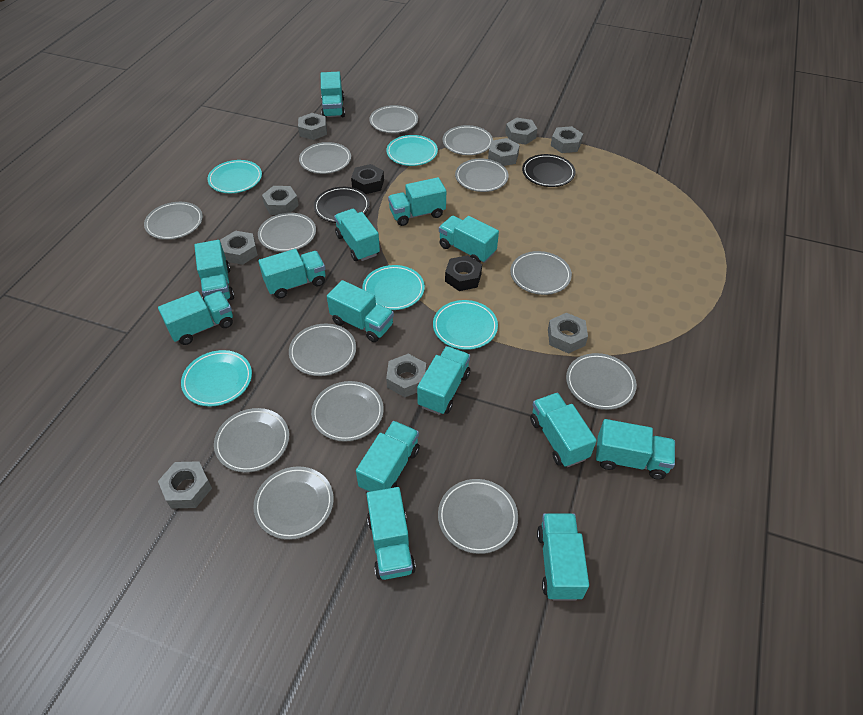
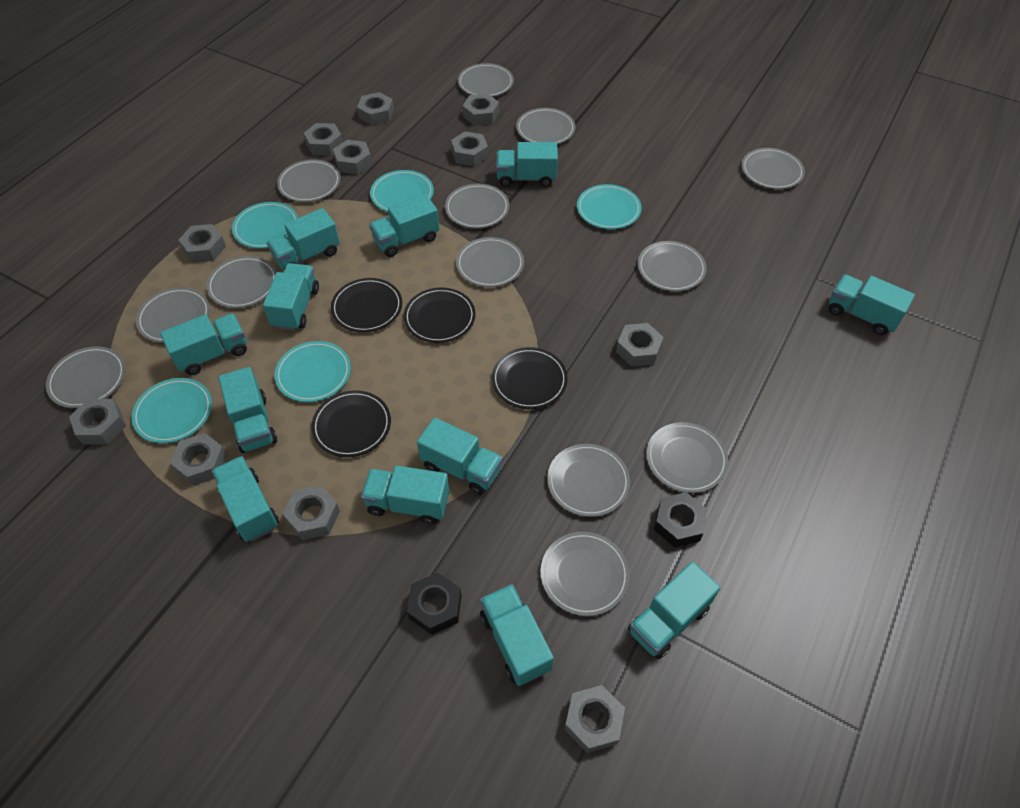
black plate: [314,187,370,223] [522,154,575,187] = 2 -> [311,390,391,457] [331,278,402,332] [404,288,475,343] [492,347,568,409] = 4
grey nut: [158,461,212,509] [220,231,258,265] [262,186,299,215] [298,113,327,140] [386,354,426,397] [488,138,520,166] [505,118,537,145] [548,313,588,354] [551,126,583,153] = 9 -> [69,399,126,444] [170,433,227,486] [179,224,226,263] [283,485,340,540] [304,123,343,156] [333,140,372,174] [357,92,394,125] [451,131,488,166] [463,93,499,126] [564,685,625,753] [616,323,664,367] = 11
turquoise truck: [158,291,233,345] [194,240,234,300] [258,249,326,298] [321,72,345,117] [327,280,394,342] [334,209,380,261] [356,421,420,492] [366,487,416,580] [388,177,446,226] [417,346,470,415] [439,216,499,263] [530,393,597,467] [537,513,589,601] [596,419,675,480] = 14 -> [160,313,247,375] [212,456,279,542] [219,367,277,453] [263,263,319,331] [266,208,340,269] [361,465,449,525] [369,194,439,257] [417,418,503,495] [480,584,554,686] [496,142,558,187] [628,562,720,659] [829,275,915,335] = 12

